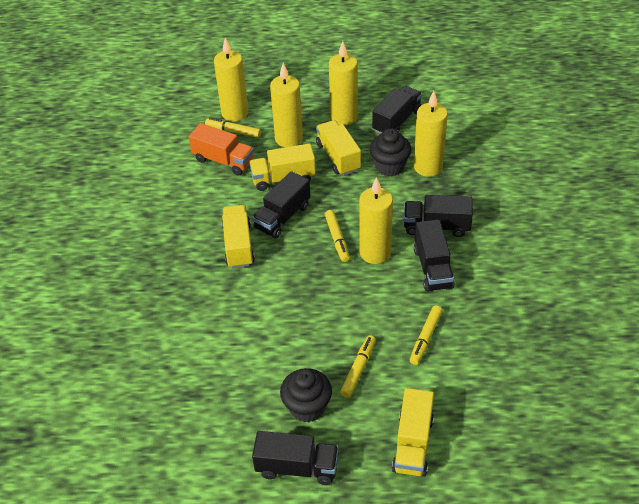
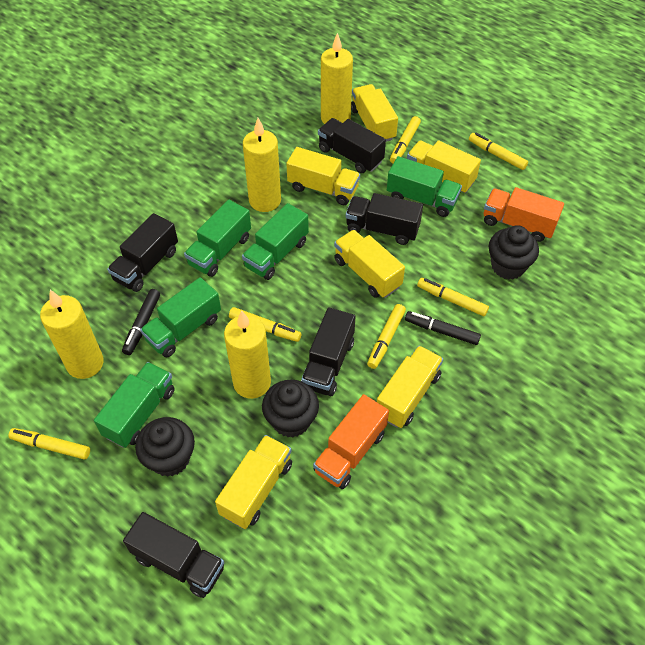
black cupcake: [280,368,332,422] [369,128,412,177] = 2 -> [135,417,195,477] [262,380,319,438] [489,225,539,280] = 3
black marker: none = 0 -> [122,289,160,355] [405,311,481,345] = 2
green truck: none = 0 -> [94,362,175,448] [140,277,221,357] [184,200,251,277] [242,203,309,280] [387,156,462,217] = 5
orange truck: [189,123,254,176] = 1 -> [313,394,389,489] [484,187,564,242] = 2
yellow candle: [214,38,248,121] [270,63,303,147] [329,41,358,125] [359,177,393,264] [414,91,448,177] = 5 -> [40,290,104,379] [224,310,271,399] [243,118,281,212] [321,33,353,124] = 4
yellow marker: [205,117,261,138] [325,210,350,262] [340,335,376,398] [410,305,443,365] = 4 -> [8,428,90,460] [229,307,301,342] [367,304,406,369] [390,116,421,163] [417,278,489,316] [469,133,528,170] = 6
yellow truck: [222,205,255,268] [249,143,316,191] [316,120,361,176] [392,388,434,477] = 4 -> [215,435,292,529] [286,147,360,205] [334,230,405,298] [351,84,398,142] [377,346,443,428] [407,140,481,193] = 6

